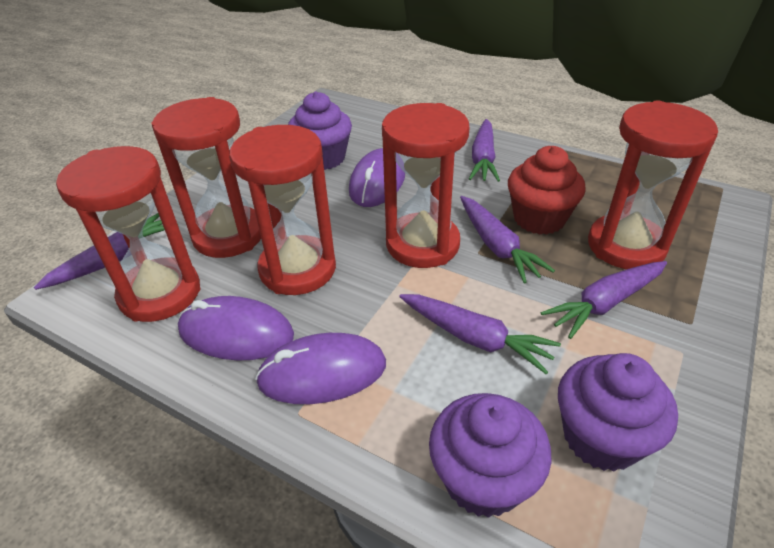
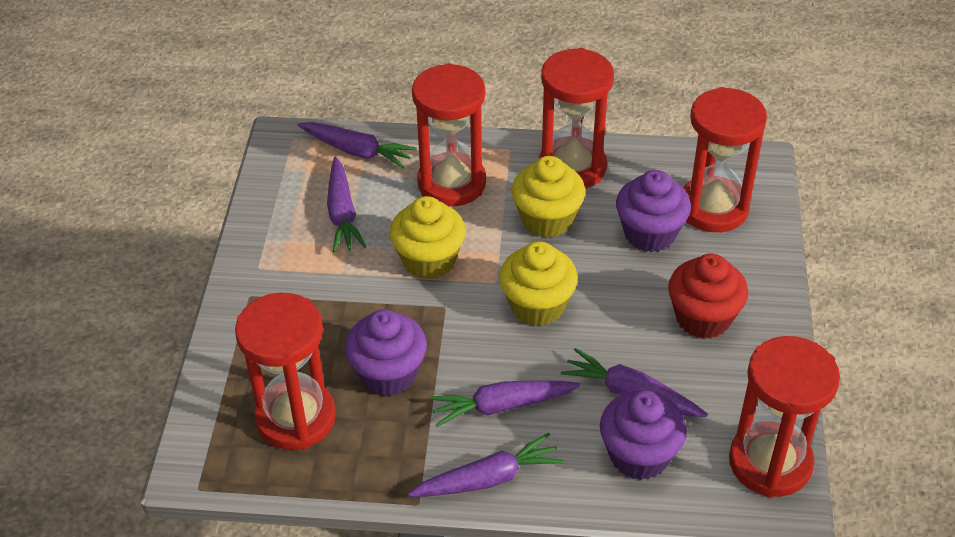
purple mouse: [178,296,294,361] [255,333,386,404] [349,148,405,207] = 3 -> none = 0
yellow cupcake: none = 0 -> [390,196,466,279] [499,241,578,326] [511,156,585,238] = 3

